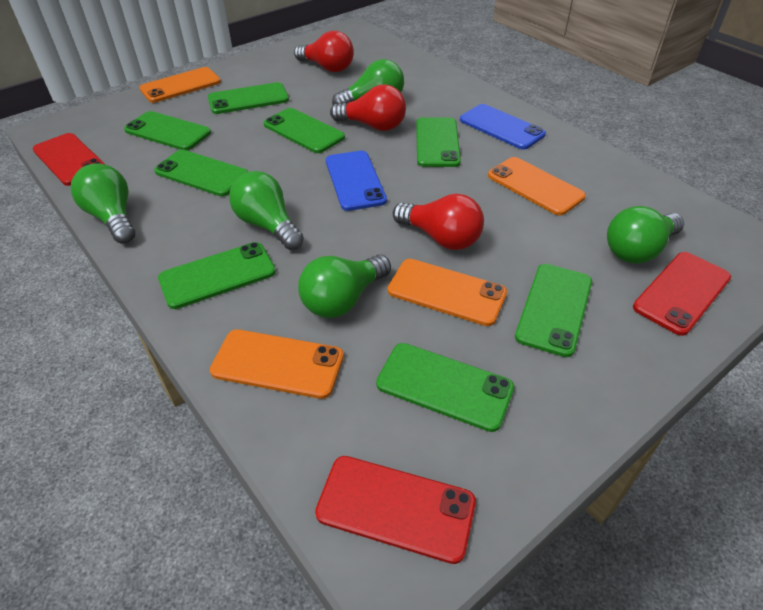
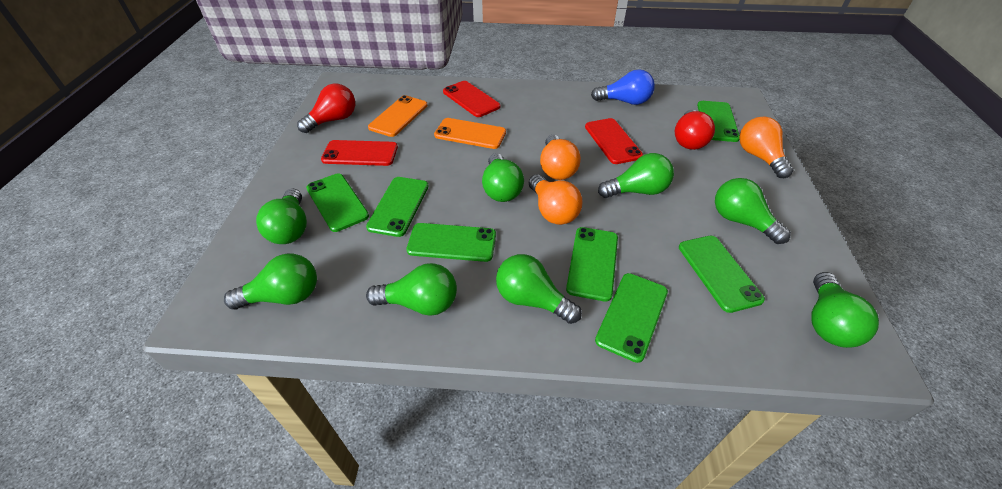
blue light bulb: none = 0 -> [591,70,655,105] = 1
blue phone: [326,151,387,211] [460,104,546,150] = 2 -> none = 0
green light bulb: [71,163,135,244] [229,171,304,250] [298,255,391,318] [332,59,404,105] [607,206,684,264] = 5 -> [224,253,317,310] [256,188,307,244] [366,263,457,316] [482,153,524,202] [496,254,582,324] [598,153,674,198] [715,178,791,244] [811,272,879,348] = 8
green phone: [124,111,211,151] [154,150,248,196] [158,242,276,309] [208,82,289,114] [264,108,345,153] [376,343,514,432] [416,117,461,167] [515,264,592,357] = 8 -> [306,173,369,232] [366,177,428,237] [406,223,496,262] [566,227,618,302] [595,273,668,363] [679,236,765,313] [697,101,740,142] = 7
orange light bulb: none = 0 -> [529,174,583,225] [540,135,581,180] [739,116,793,178] = 3
orange phone: [139,67,221,103] [210,329,344,399] [387,259,507,326] [488,157,586,216] = 4 -> [368,95,427,137] [434,118,506,149] = 2
red light bulb: [294,31,354,72] [330,84,406,131] [393,194,484,250] = 3 -> [297,84,355,133] [675,110,715,150] = 2

